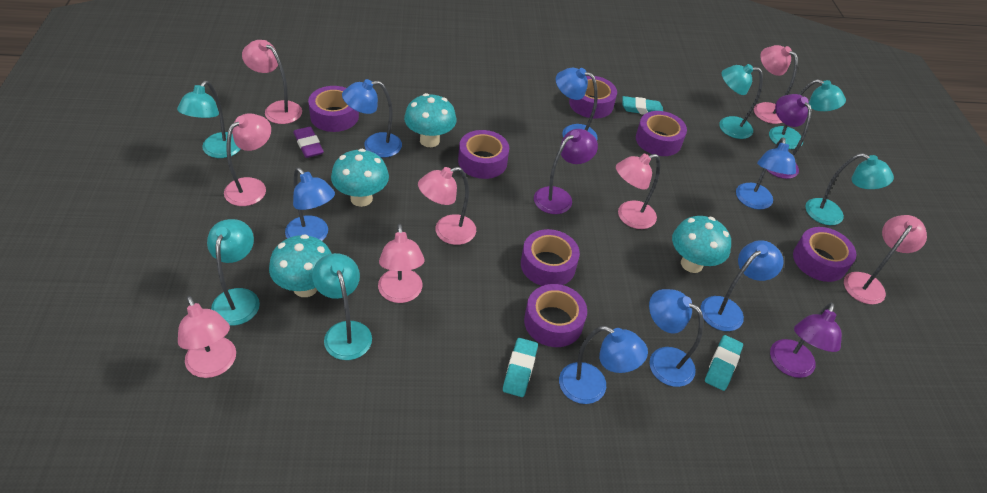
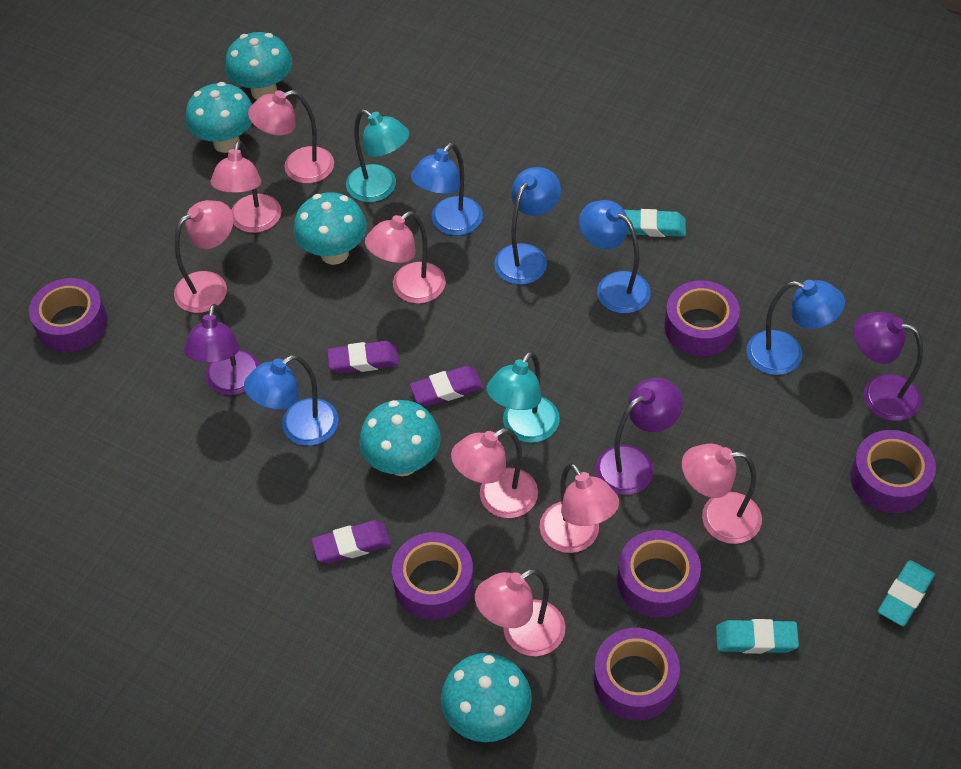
blue lamp: [285,168,335,241] [342,79,402,158] [556,68,598,140] [559,326,648,404] [649,289,703,387] [700,240,784,331] [736,138,796,210] = 7 -> [244,355,339,446] [411,143,483,235] [494,167,561,285] [579,200,651,313] [747,280,845,375] = 5
purple eraser: [293,127,324,158] = 1 -> [311,520,391,564] [327,341,399,374] [410,366,484,406] = 3
purple tape: [308,86,359,132] [458,130,509,179] [521,229,580,286] [524,284,587,347] [569,76,617,119] [636,111,687,156] [793,227,856,282] = 7 -> [29,278,108,353] [392,532,474,620] [594,628,680,720] [617,530,701,618] [664,280,740,356] [850,430,936,513] = 6
turquoise lamp: [177,81,241,158] [207,219,260,326] [312,253,372,360] [719,64,763,139] [769,79,846,149] [805,153,894,225] = 6 -> [346,109,409,202] [486,351,560,443] = 2
turquoise mushroom: [269,234,332,297] [331,149,389,207] [404,93,457,147] [672,216,731,273] = 4 -> [186,82,252,153] [225,32,292,100] [293,192,367,265] [359,400,441,476] [441,653,532,742] = 5

